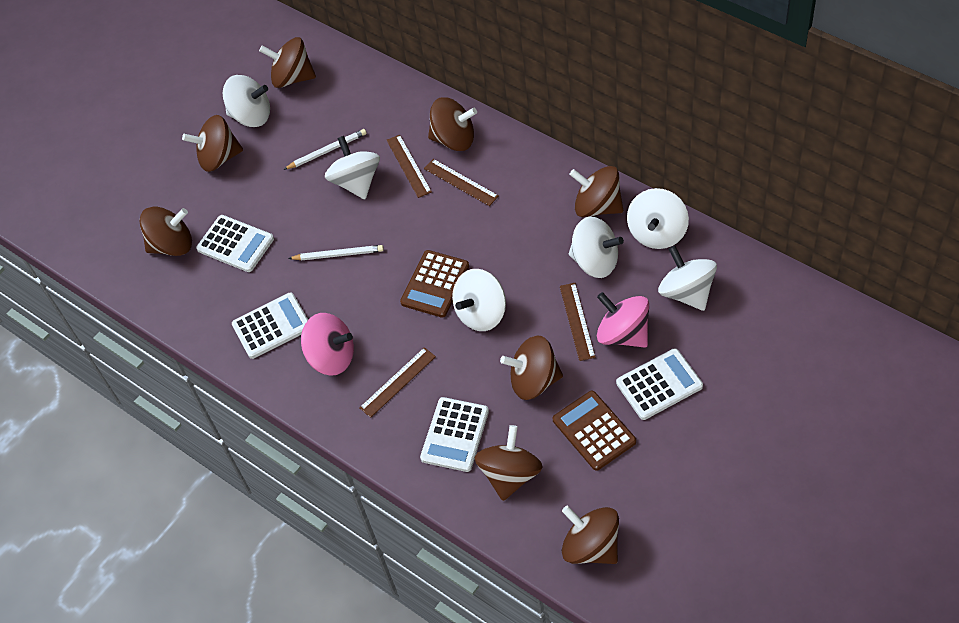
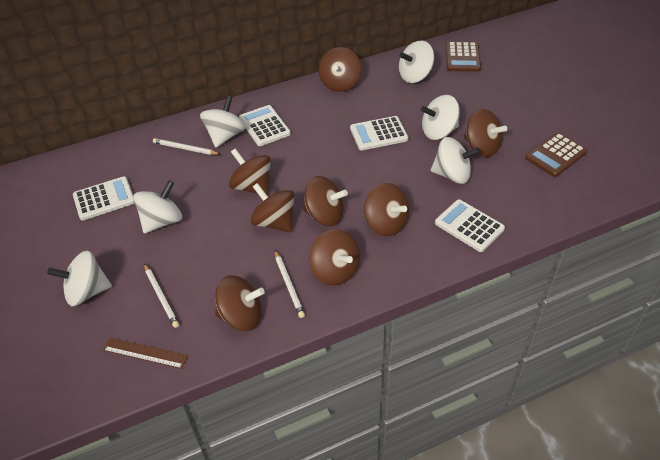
brown ruler: [359,347,436,418] [387,135,432,198] [424,159,499,206] [560,283,596,361] = 4 -> [103,337,188,369] = 1
pink spinning top: [301,313,354,376] [597,292,649,348] = 2 -> none = 0
white pencil: [283,129,367,170] [288,245,384,261] = 2 -> [144,264,179,328] [153,138,220,155] [275,250,305,318] = 3

